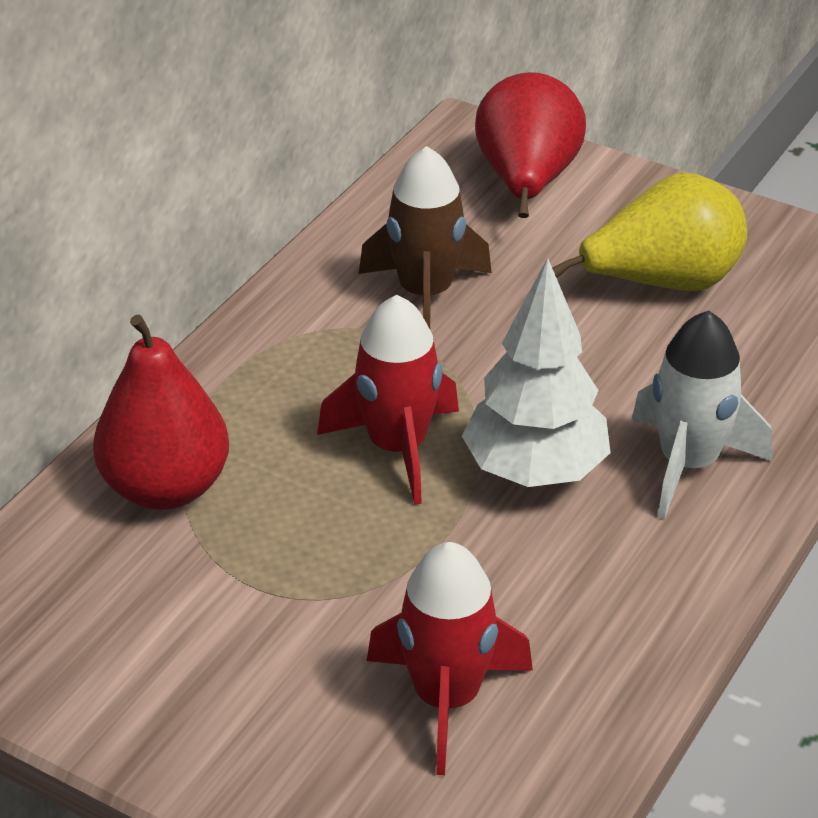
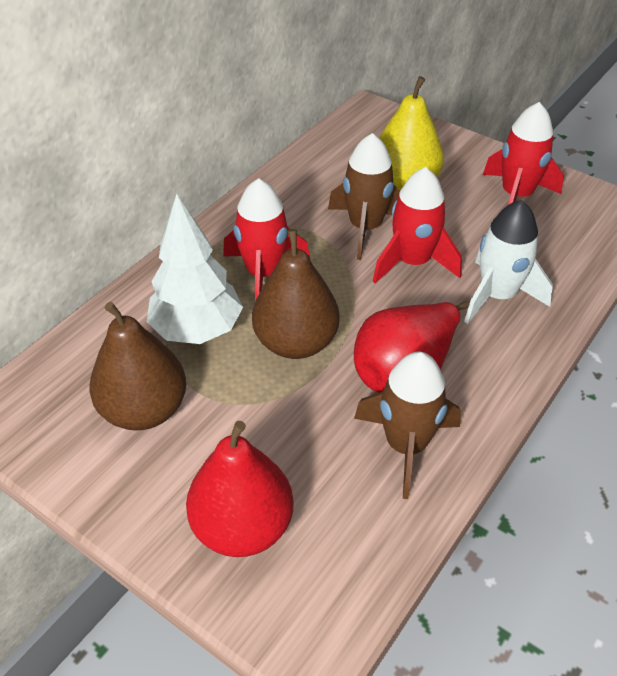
brown pear: none = 0 -> [90,302,186,431] [252,229,340,359] = 2
brown rocket: [359,146,492,329] = 1 -> [328,133,400,260] [354,352,461,499] = 2
red rocket: [317,295,459,505] [367,542,533,775] = 2 -> [223,178,310,301] [373,167,462,284] [483,102,564,205] = 3

